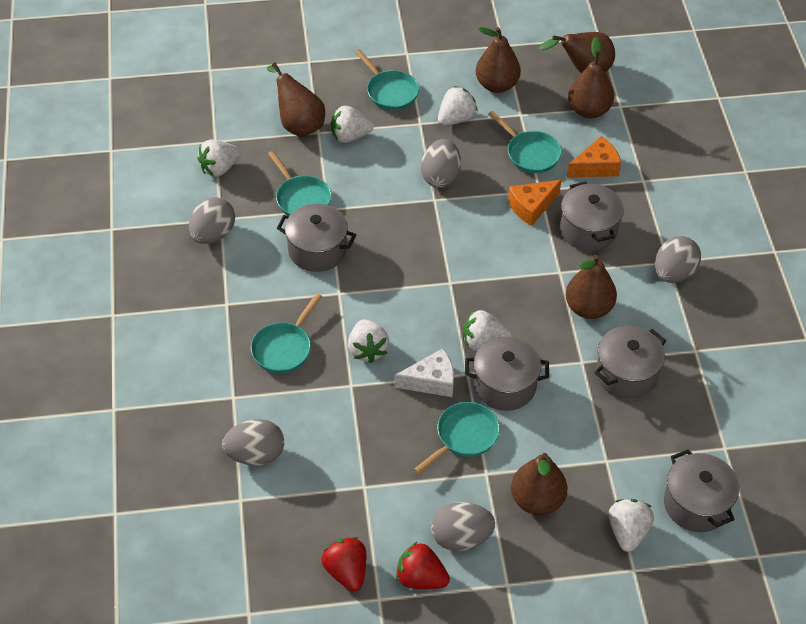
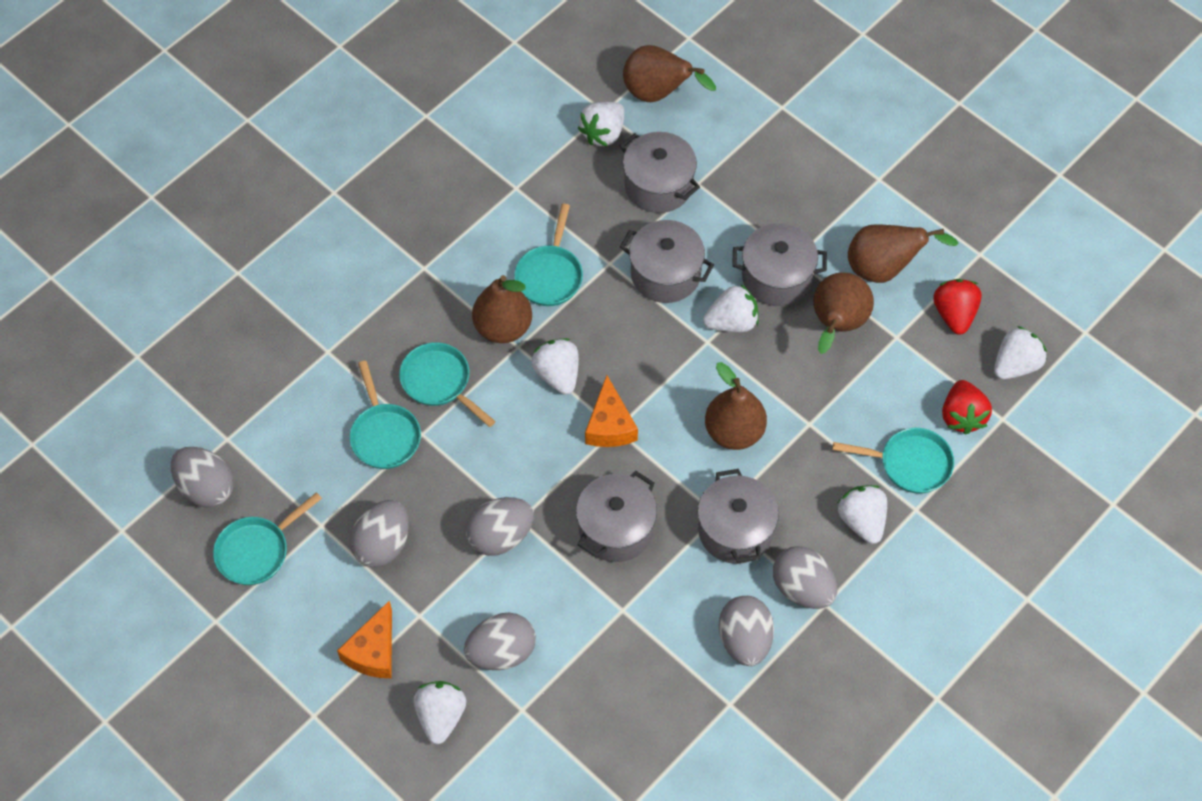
brown pear: [267,63,325,137] [476,27,521,93] [511,453,567,515] [539,32,615,73] [565,255,617,319] [568,37,614,118] = 6 -> [472,275,532,343] [623,45,716,102] [705,362,767,450] [813,272,874,354] [848,224,959,283] = 5
grey egg: [189,197,235,244] [222,419,284,466] [421,139,461,188] [431,502,495,551] [655,236,701,283] = 5 -> [171,447,234,508] [350,500,409,567] [464,613,536,670] [466,497,534,556] [719,596,774,666] [773,546,837,609] = 6
white cheese: [395,348,454,397] = 1 -> none = 0

